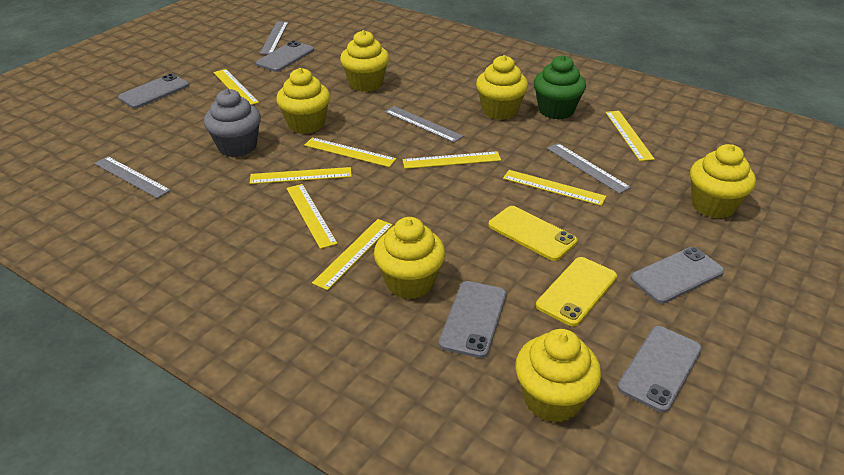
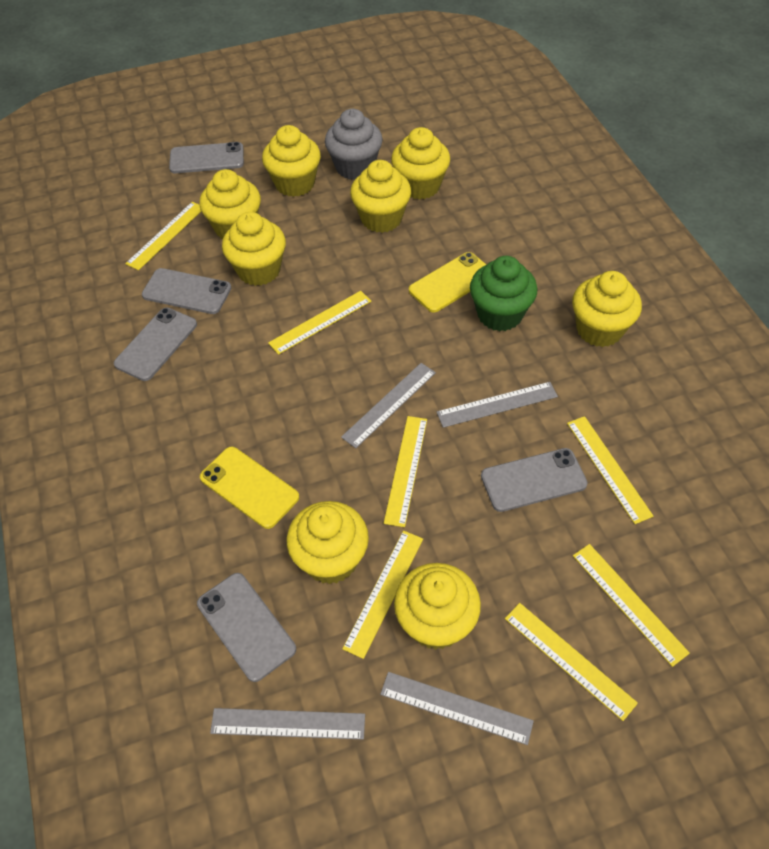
yellow cupcake: [276,68,330,134] [340,30,389,92] [374,217,445,299] [476,55,528,120] [515,329,601,423] [690,144,756,219] = 6 -> [199,169,261,239] [222,212,286,286] [262,125,321,197] [286,501,369,584] [350,160,411,233] [391,127,450,200] [394,563,481,650] [572,271,642,347] = 8
yellow ruler: [213,69,259,105] [250,167,352,184] [286,184,338,249] [304,138,396,167] [312,219,393,290] [403,151,501,169] [503,170,606,206] [605,111,655,161] = 8 -> [125,202,201,270] [268,291,371,355] [342,530,423,659] [384,416,427,527] [505,603,638,721] [567,416,654,524] [573,544,690,667] = 7

